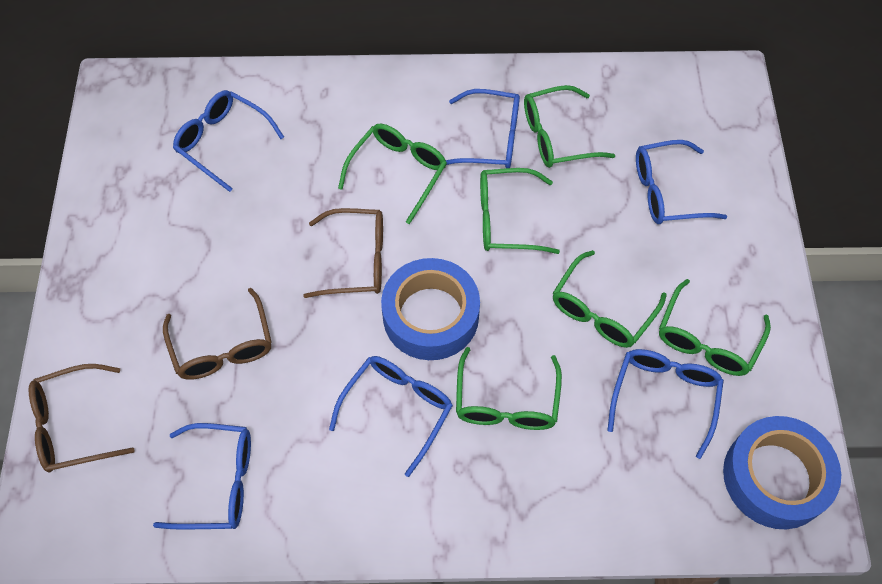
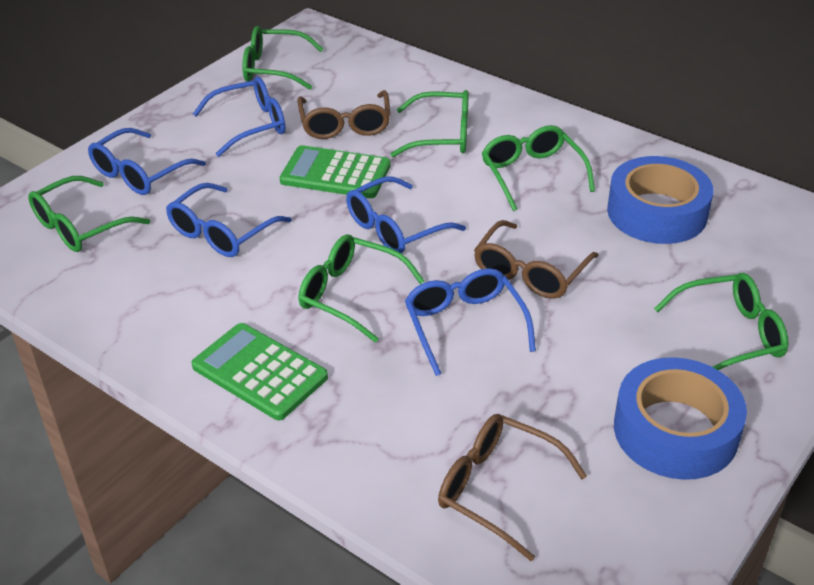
blue glasses: [153,423,251,529] [173,90,284,192] [329,356,453,477] [446,89,520,168] [607,349,724,459] [636,140,727,224] = 6 -> [88,128,206,195] [166,183,292,257] [193,77,285,157] [346,176,466,254] [405,268,536,376] = 5
green calculator: none = 0 -> [191,323,328,420] [280,145,390,198] = 2

